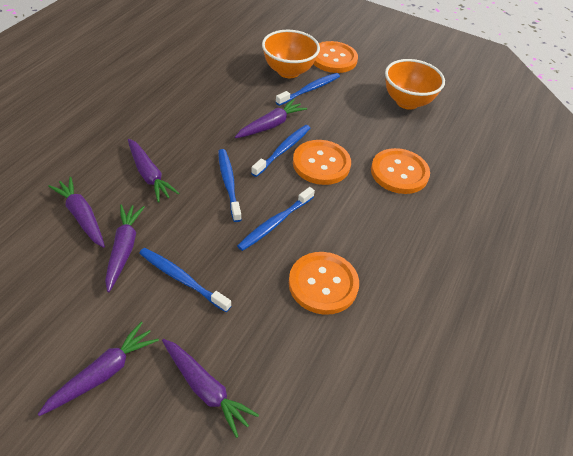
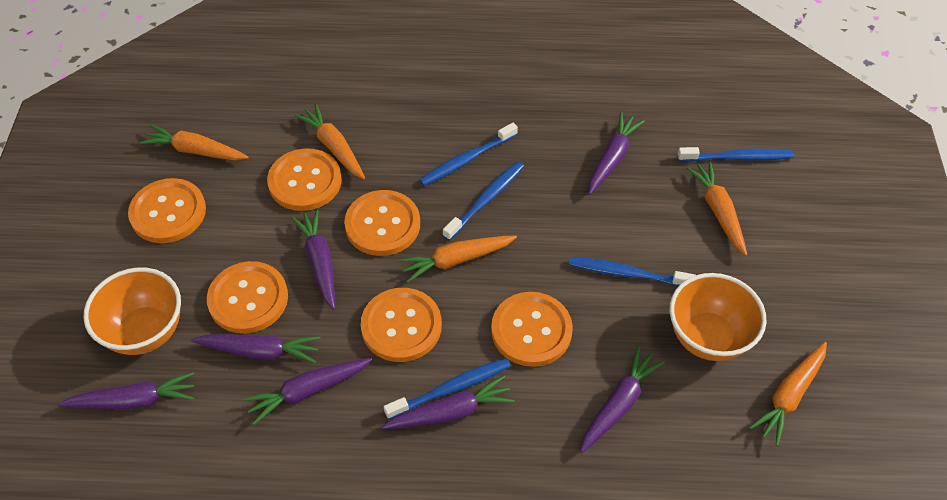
orange button: [289,252,359,315] [293,140,351,185] [314,41,358,73] [371,148,430,194] = 4 -> [128,178,206,243] [207,261,288,334] [267,148,342,211] [344,190,420,256] [360,288,442,362] [491,292,573,367] = 6
orange carrot: none = 0 -> [139,124,249,161] [294,104,365,179] [398,235,517,283] [686,161,747,256] [749,342,827,446] = 5
purple carrot: [38,322,159,416] [48,177,105,248] [105,205,145,292] [128,139,179,202] [162,339,259,438] [235,99,307,138] = 6 -> [58,372,195,409] [191,334,320,363] [243,358,372,425] [291,209,335,310] [382,375,515,429] [580,346,665,453] [588,112,645,195] = 7

